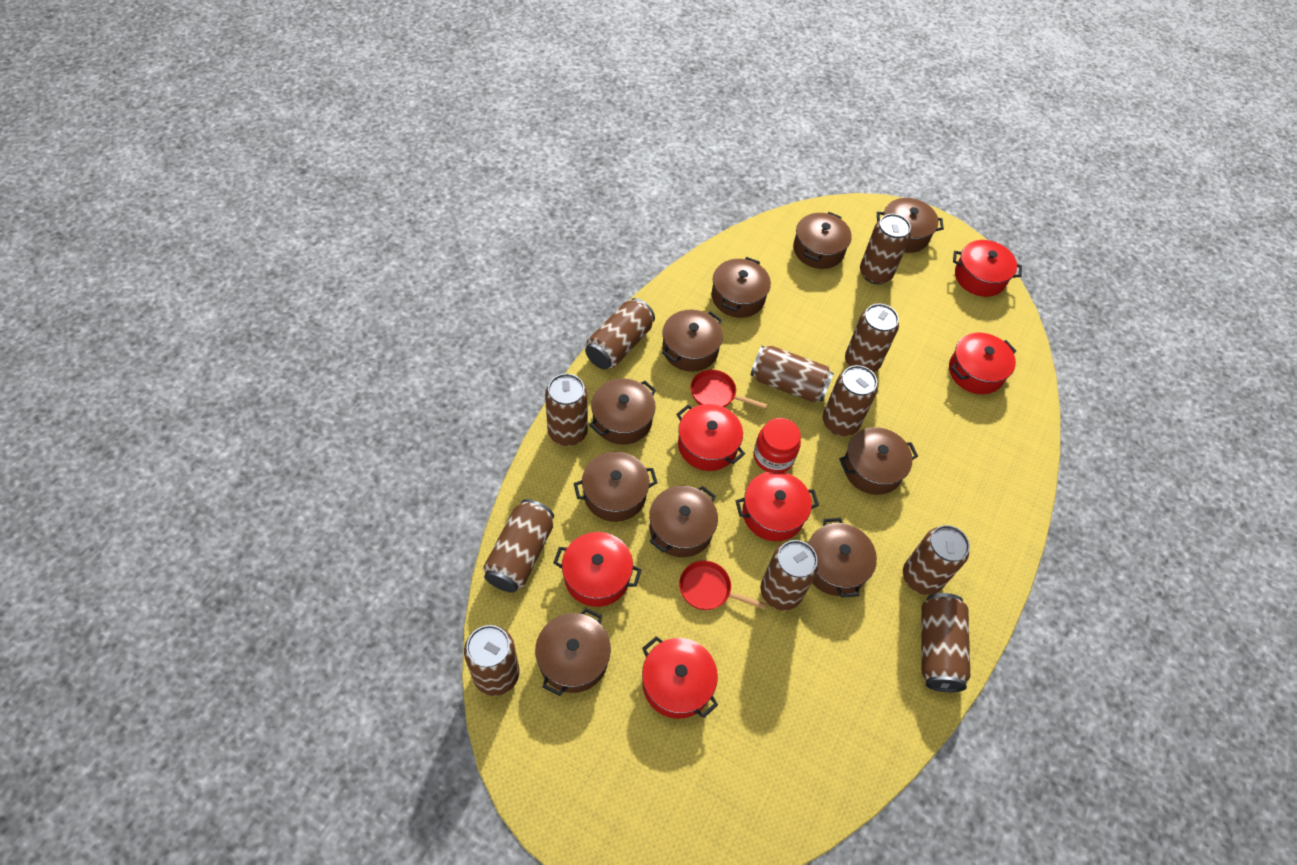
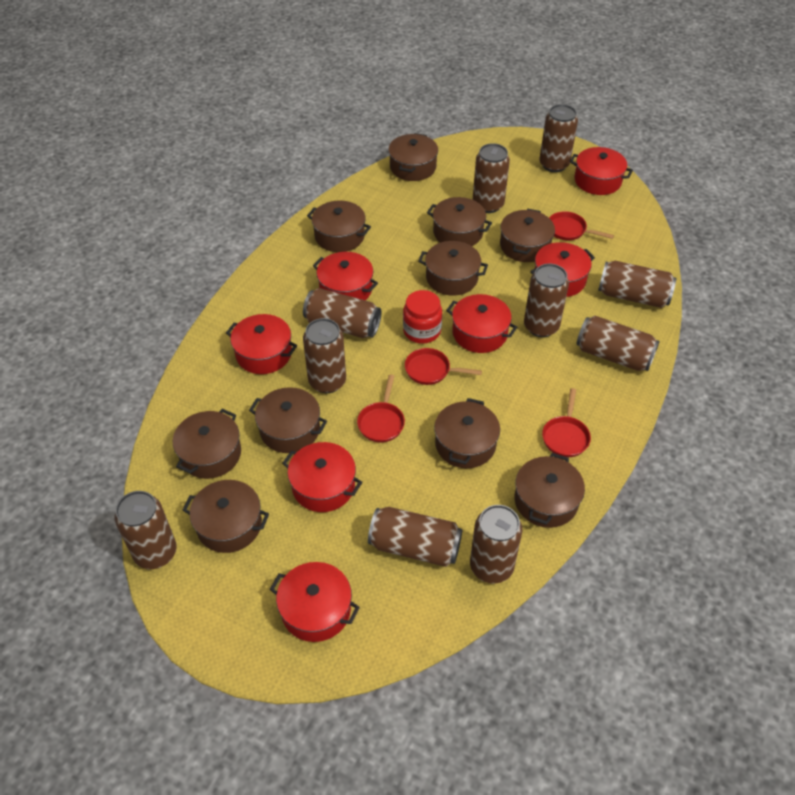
brown can: [464,625,520,696] [483,499,554,593] [545,373,588,446] [585,298,655,369] [750,345,834,403] [760,540,819,611] [822,365,878,436] [845,304,899,373] [860,214,911,284] [903,525,970,595] [921,593,970,692] = 11 -> [115,491,177,569] [303,288,381,338] [303,318,346,393] [368,507,462,567] [470,505,522,584] [473,143,510,213] [524,264,569,337] [539,104,578,172] [576,316,660,371] [598,261,677,308] = 10
red pan: [679,561,767,610] [690,370,767,409] = 2 -> [357,375,405,443] [405,348,482,385] [542,388,591,457] [549,211,614,241] = 4
red pot: [553,532,642,607] [642,636,718,719] [676,404,745,471] [736,471,819,541] [949,333,1016,394] [953,240,1022,297] = 6 -> [226,314,297,374] [270,562,360,642] [282,442,362,512] [313,252,378,300] [446,294,517,353] [530,242,595,297] [570,147,633,195] = 7

